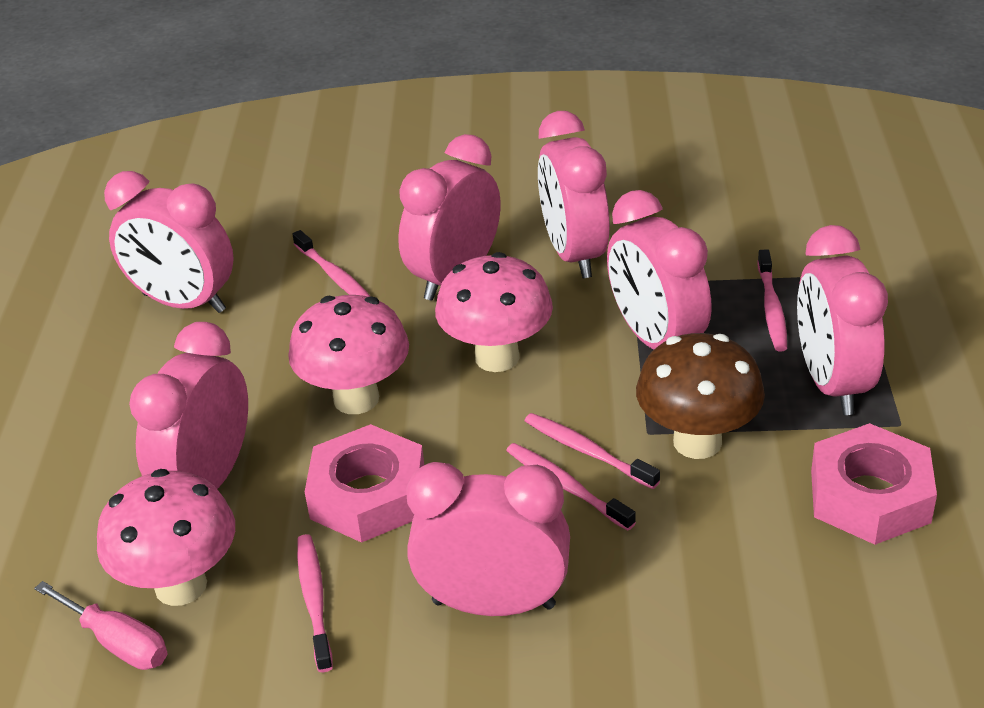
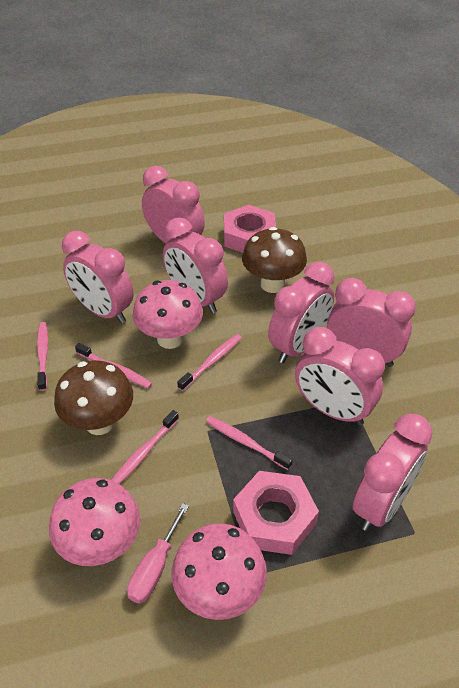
brown mushroom: [636,333,765,459] = 1 -> [54,360,133,435] [242,227,307,293] = 2

